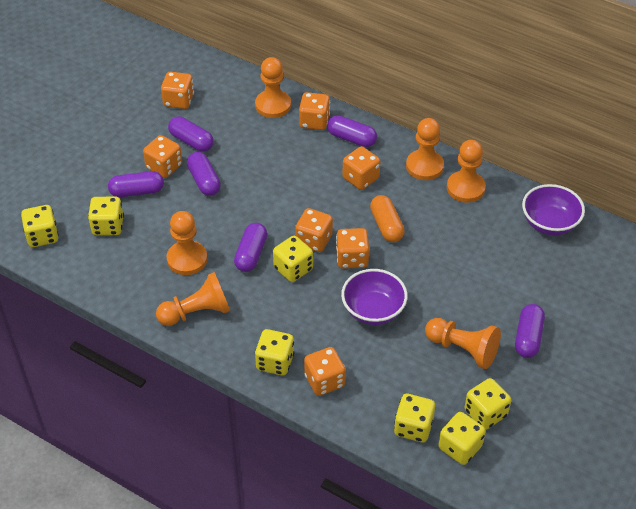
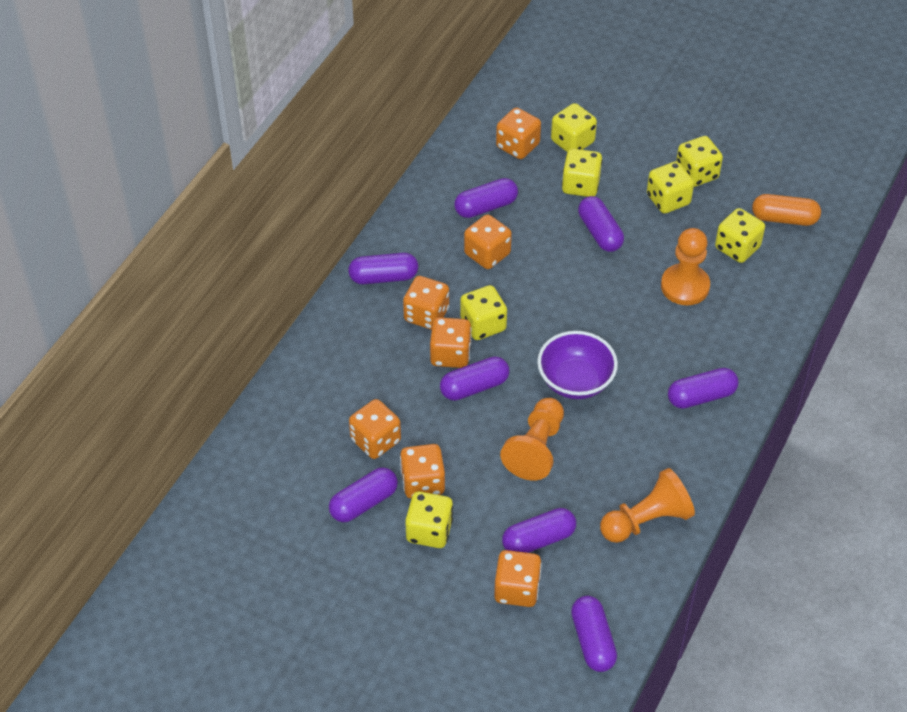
orange pawn: [156,272,230,326] [167,211,208,275] [255,57,291,118] [406,118,444,180] [425,318,501,369] [447,140,486,203] = 6 -> [500,398,564,481] [600,468,695,543] [661,228,710,305] = 3
purple bowl: [341,269,408,325] [522,184,585,235] = 2 -> [537,331,618,399] = 1
purple capsule: [108,171,164,197] [168,116,214,152] [187,152,221,196] [234,223,267,272] [327,115,377,147] [515,304,545,358] = 6 -> [329,467,398,522] [348,253,418,284] [440,356,509,401] [454,178,518,218] [502,508,576,553] [571,596,617,672] [578,196,624,252] [668,368,738,409] = 8

